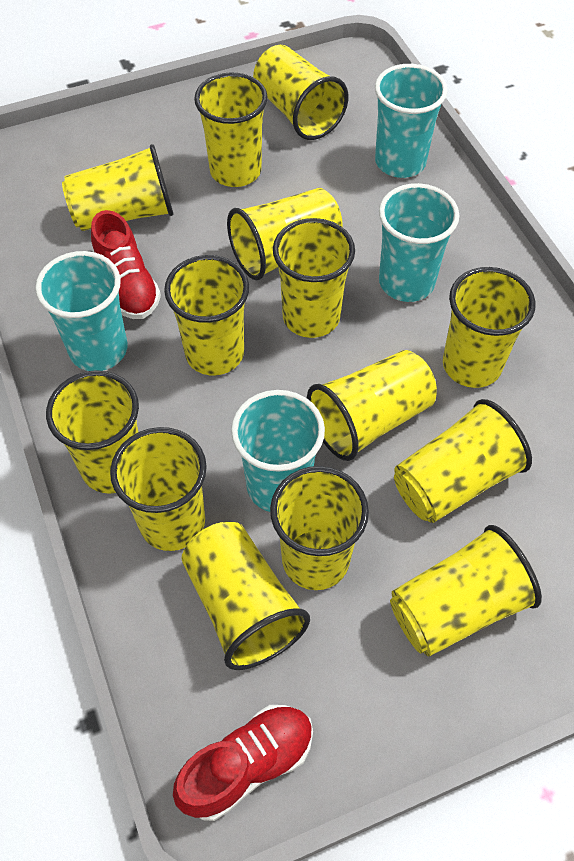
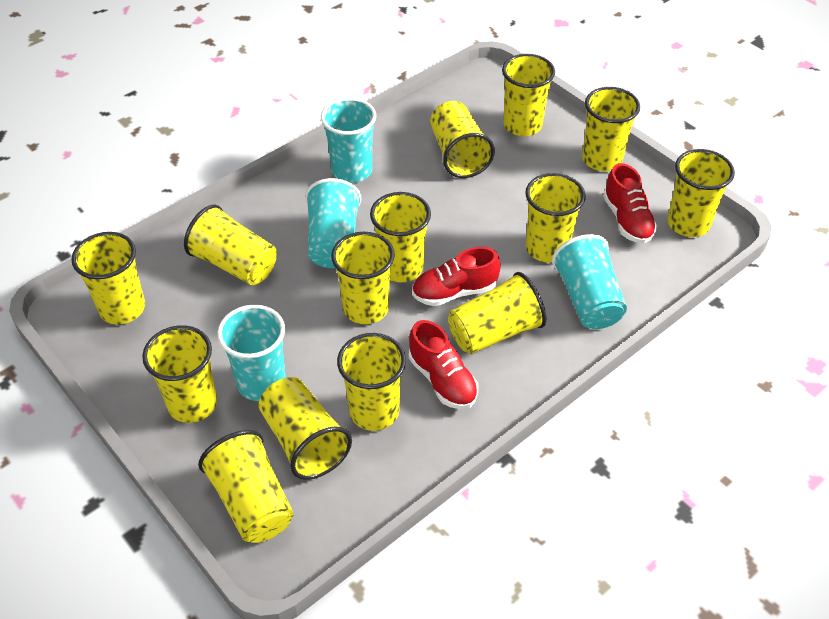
red shoe: [91,210,161,319] [173,705,313,821] = 2 -> [409,320,478,409] [412,247,501,306] [603,163,657,243] = 3

